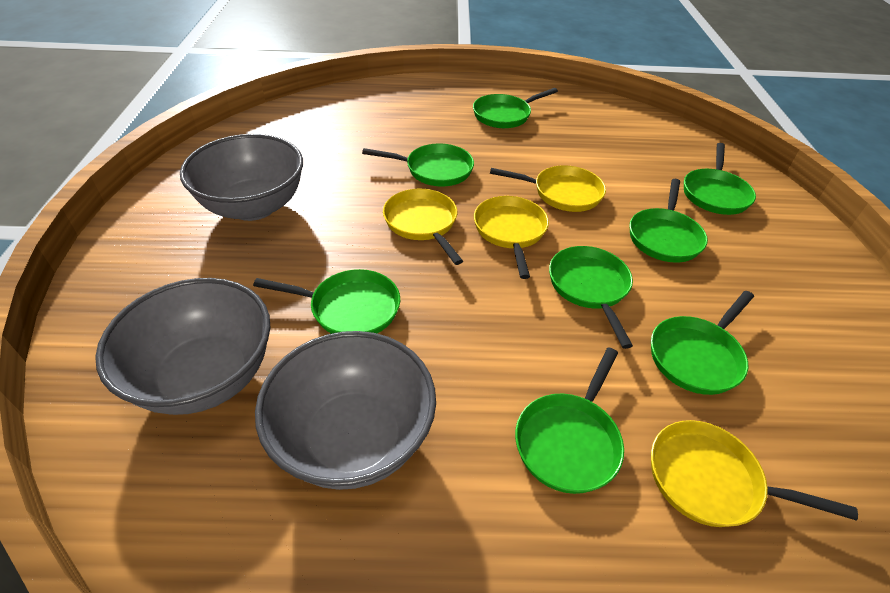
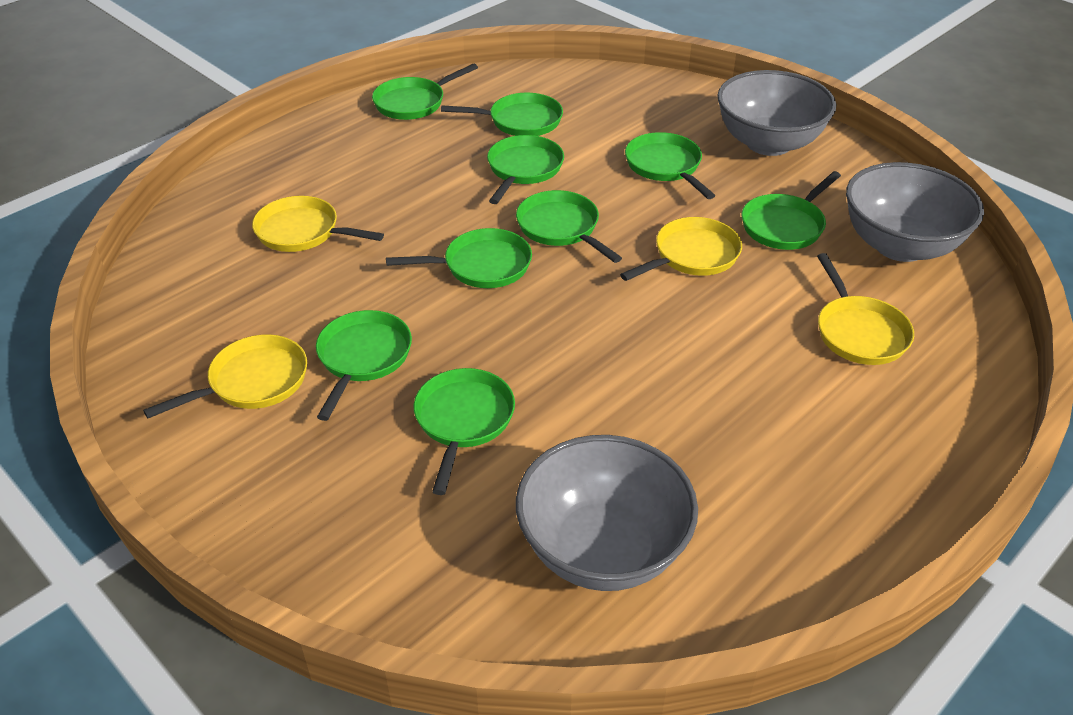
green pan: [253,269,400,334] [362,143,474,187] [473,88,558,128] [515,347,624,494] [549,246,633,349] [629,179,708,263] [651,291,754,395] [684,143,756,215] = 8 -> [316,310,412,421] [372,63,478,120] [386,228,532,288] [413,368,515,495] [441,93,563,136] [487,135,564,204] [516,190,622,263] [625,132,715,199] [742,171,841,250] = 9

